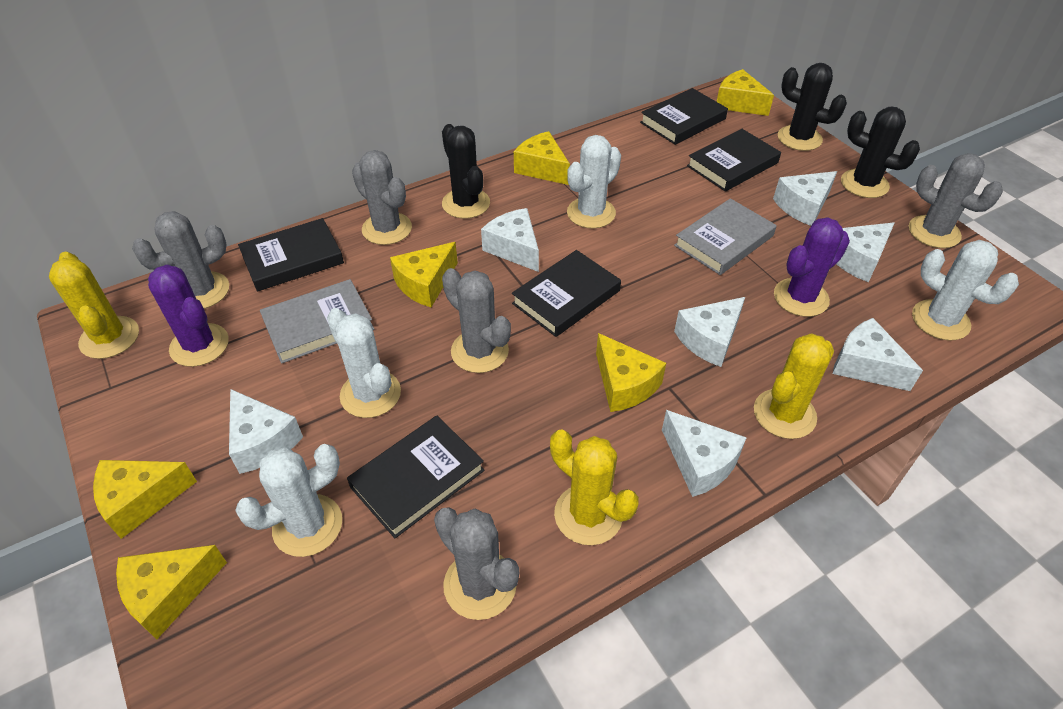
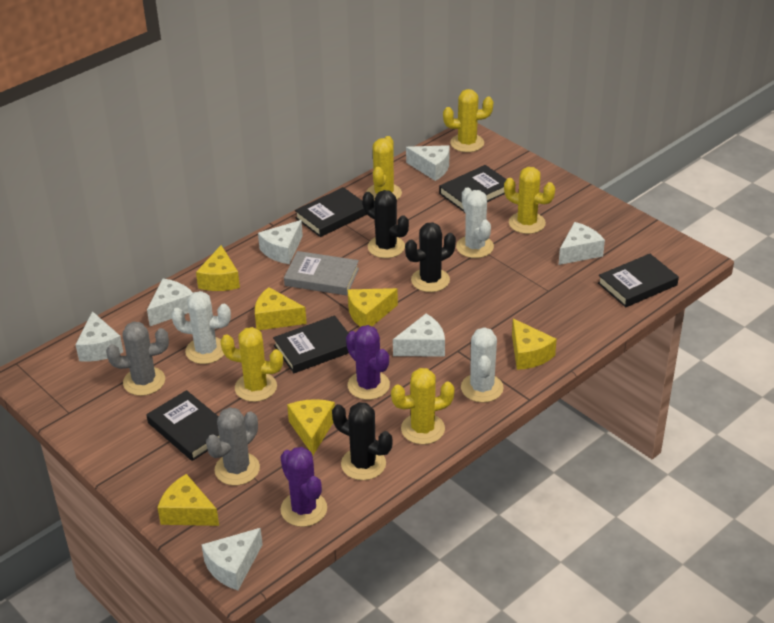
grey book: [260,279,374,364] [674,198,777,275] = 2 -> [284,251,359,296] = 1
grey cactus: [132,211,229,309] [352,150,412,245] [434,507,519,620] [442,268,511,373] [909,153,1003,248] = 5 -> [106,321,169,396] [206,407,260,485] = 2
white cactus: [235,444,342,557] [327,308,401,418] [567,135,621,229] [912,240,1019,341] = 4 -> [171,291,231,364] [456,187,494,258] [461,327,504,403] = 3
yellow cactus: [49,252,139,359] [550,429,639,545] [754,333,834,439] = 3 -> [220,327,283,402] [367,136,402,200] [391,368,455,445] [443,89,493,152] [504,167,555,234] = 5

